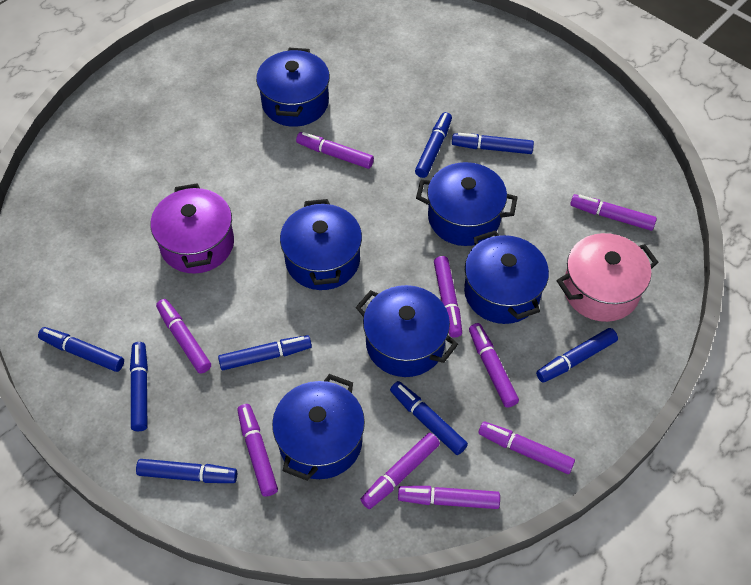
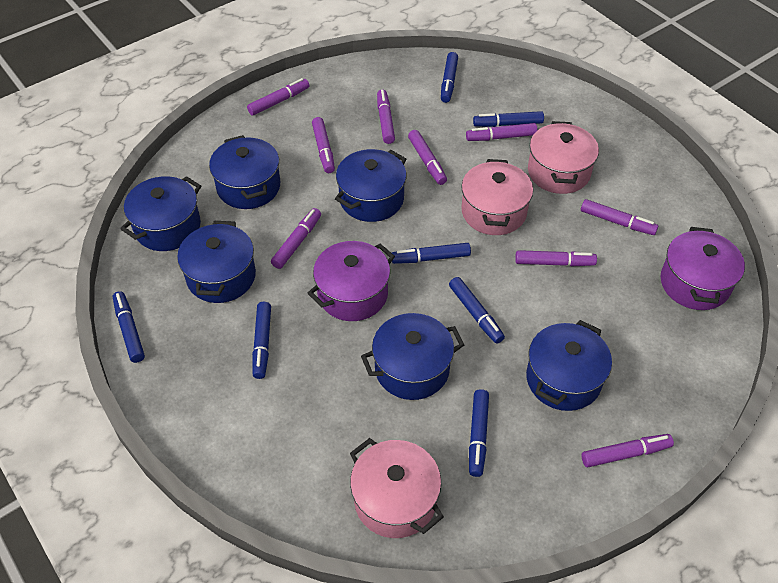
blue marker: [38,327,124,372] [130,342,148,431] [136,459,237,483] [218,335,312,370] [390,381,468,455] [415,112,452,178] [452,133,534,154] [536,328,618,382] = 8 -> [113,291,145,363] [252,301,271,379] [392,243,471,264] [441,52,458,103] [449,277,505,344] [469,389,489,477] [473,111,544,127] = 7
pink pot: [557,233,659,322] = 1 -> [350,438,444,538] [461,159,533,235] [528,121,599,194] = 3
purple pot: [151,183,234,274] = 1 -> [307,241,395,321] [661,227,745,310] = 2

